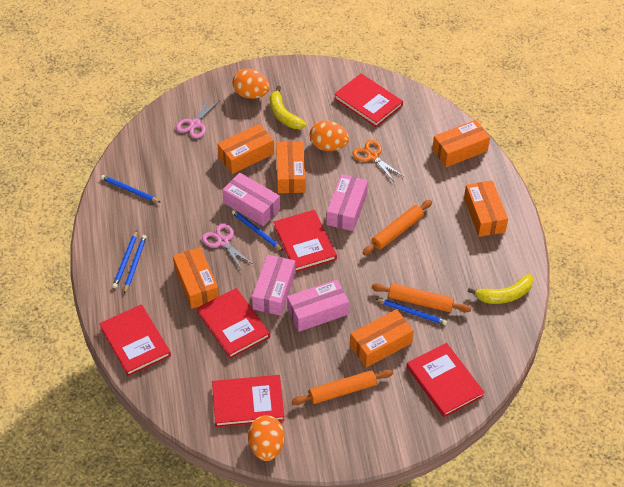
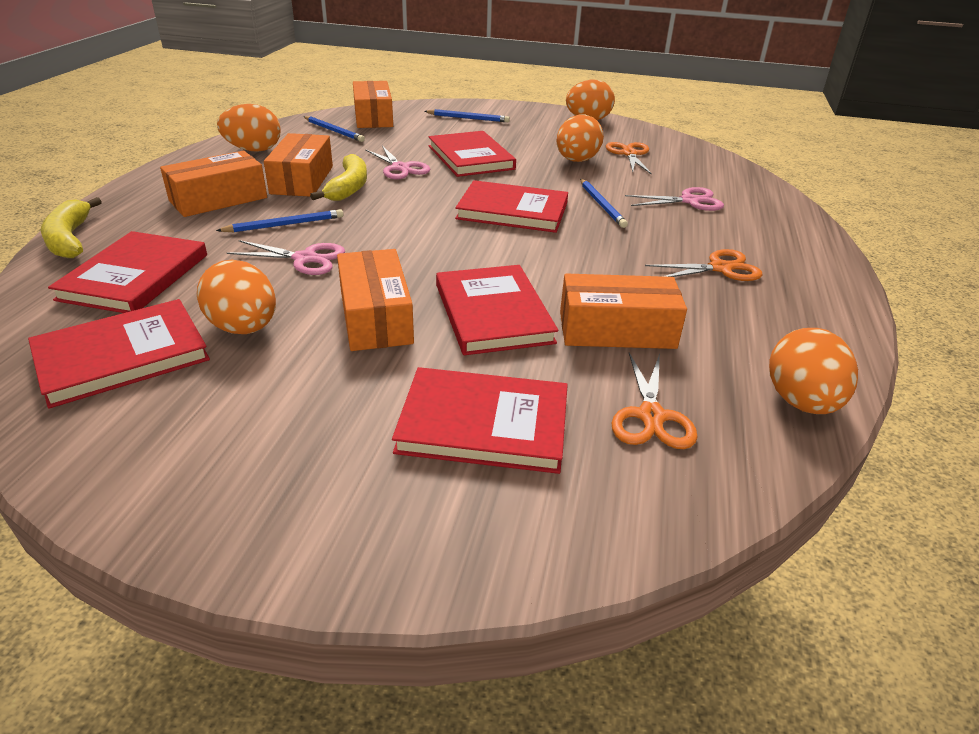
blue pencil: [101,175,161,203] [112,231,137,288] [124,235,147,294] [232,210,284,251] [376,299,447,325] = 5 -> [216,209,343,232] [304,116,365,142] [424,109,510,122] [580,179,628,228] = 4
orange box: [173,247,219,309] [217,124,274,174] [276,141,305,193] [350,309,414,367] [432,120,490,167] [464,180,508,237] = 6 -> [160,151,267,217] [264,133,333,196] [337,249,414,351] [353,81,393,128] [560,273,687,349] = 5
orange egg: [233,69,270,99] [248,415,284,461] [310,120,349,151] = 3 -> [197,260,276,334] [217,104,281,152] [556,114,604,162] [566,79,615,120] [769,328,858,414] = 5
orange rolling pin: [292,369,393,405] [362,200,432,255] [372,283,471,312] = 3 -> none = 0
orange scissors: [352,140,403,181] = 1 -> [605,142,652,175] [612,353,698,449] [645,249,762,281] = 3
pink box: [222,173,280,226] [252,255,295,316] [287,280,349,332] [327,174,368,231] = 4 -> none = 0
pink scissors: [176,98,220,138] [202,224,254,270] = 2 -> [227,240,345,275] [365,146,430,179] [625,187,724,211] = 3

